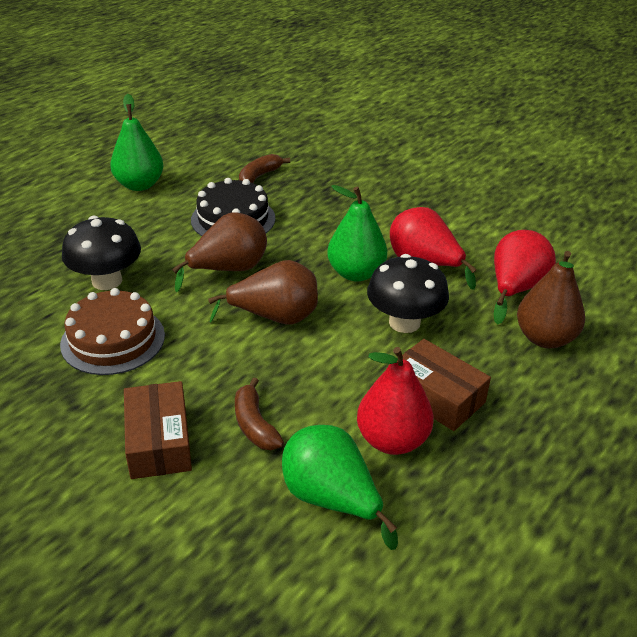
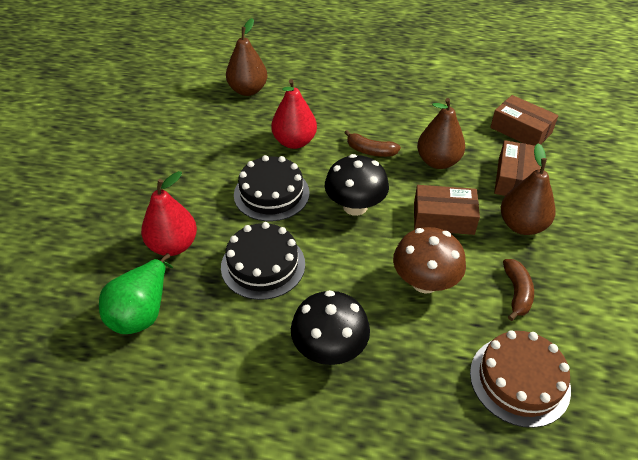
black cake: [191,178,275,236] = 1 -> [221,222,305,300] [234,155,310,221] = 2
brown box: [124,381,192,479] [402,339,491,431] = 2 -> [414,185,480,235] [490,95,559,146] [494,140,540,196] = 3
brown mushroom: none = 0 -> [393,227,466,294] = 1
green pear: [110,94,164,191] [282,425,398,550] [327,185,387,281] = 3 -> [99,253,173,334] = 1
red pear: [357,347,434,455] [390,207,477,290] [494,230,556,325] = 3 -> [141,171,197,256] [271,79,317,149] = 2

